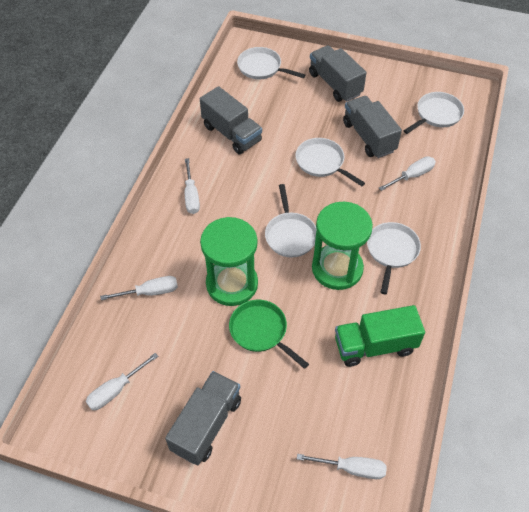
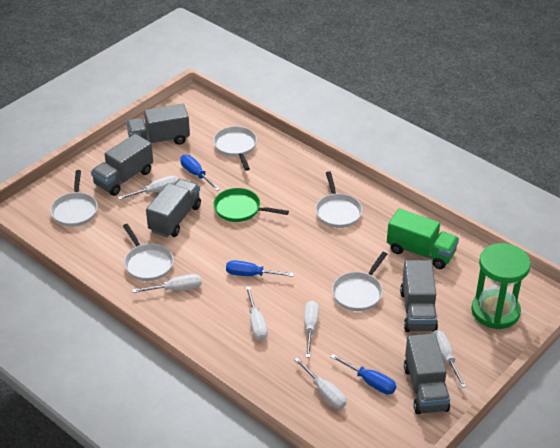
blue screwdriver: none = 0 -> [180,155,220,191] [226,260,294,277] [331,354,396,394] = 3
green hourglass: [200,217,258,306] [312,202,373,290] = 2 -> [471,243,531,329] = 1
grey truck: [165,371,241,465] [200,86,262,154] [309,45,367,102] [343,96,402,158] = 4 -> [91,134,153,196] [126,104,190,145] [146,179,201,237] [400,260,438,332] [404,334,450,414] = 5
white screwdriver: [86,353,158,410] [100,276,178,300] [185,158,200,214] [297,454,387,479] [379,156,436,191] = 5 -> [118,176,178,200] [132,274,201,293] [245,286,268,341] [294,357,346,409] [304,301,319,357] [431,330,467,388] = 6

